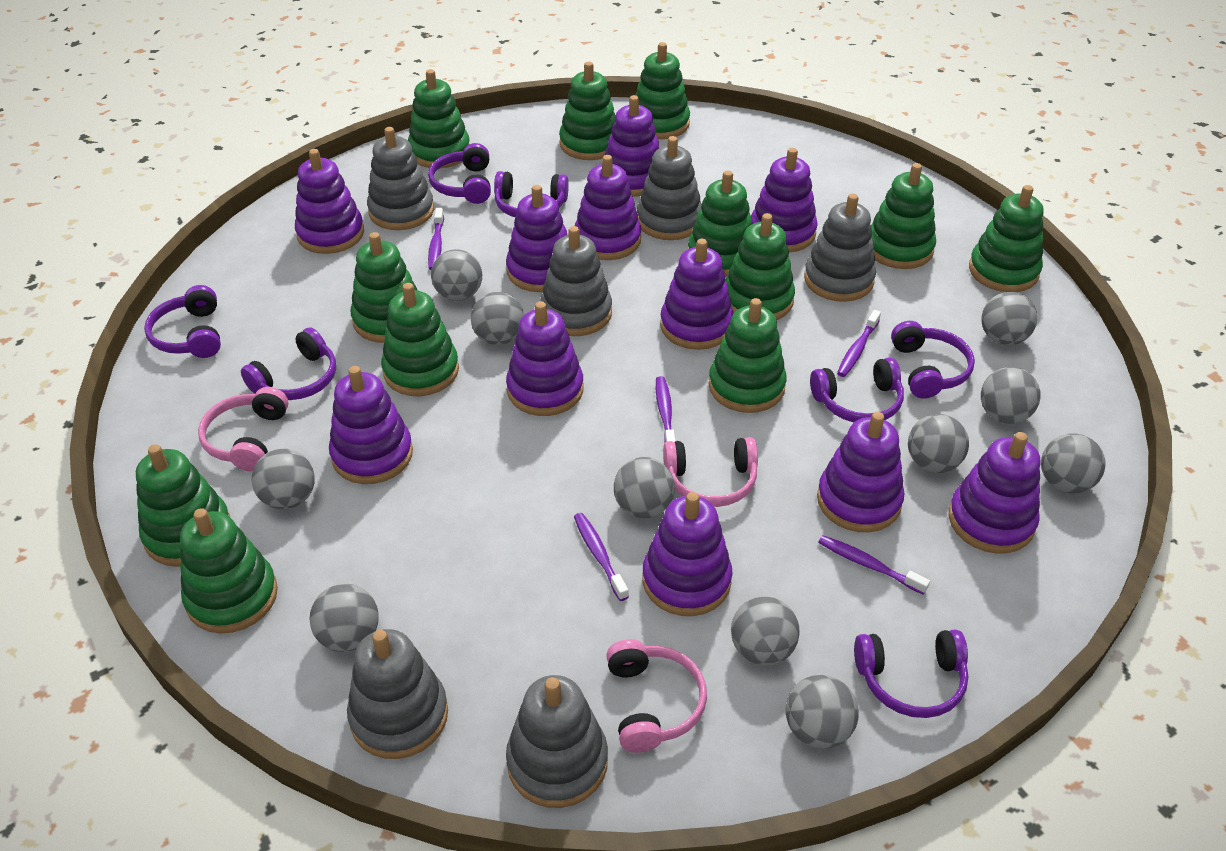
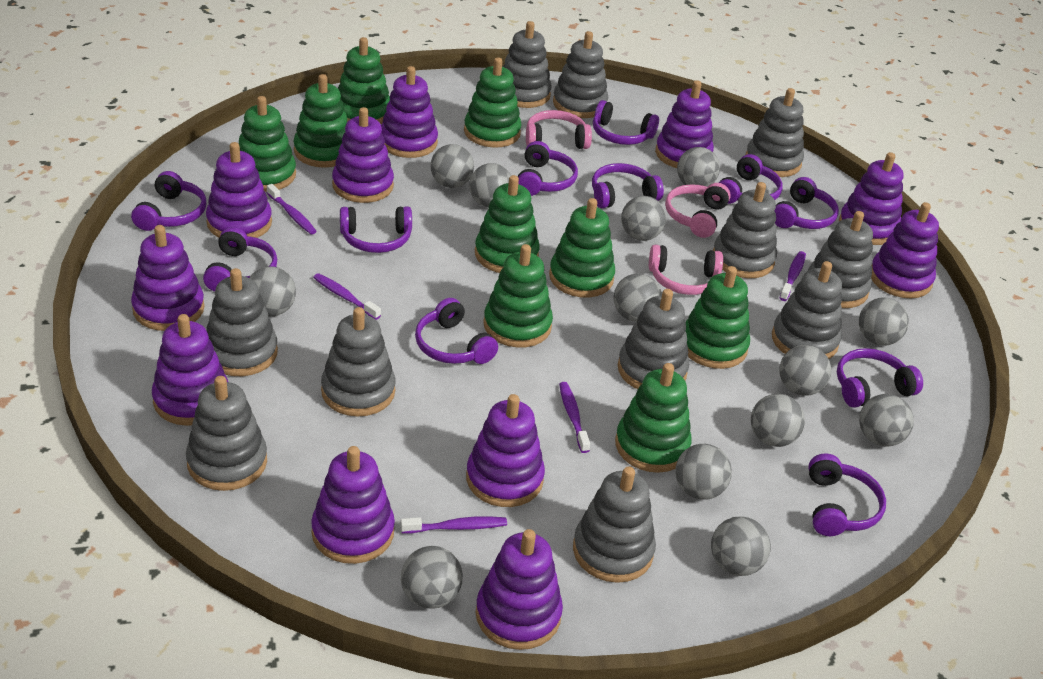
green stacking toy: [136,444,230,567] [180,508,278,633] [350,232,418,343] [381,283,459,396] [408,69,470,168] [559,62,616,160] [635,42,690,139] [688,170,752,277] [709,298,787,413] [725,213,795,320] [871,163,936,269] [969,185,1044,292] = 12 -> [239,96,296,192] [294,74,347,168] [338,37,390,124] [464,57,521,148] [475,175,540,273] [483,244,553,348] [549,198,615,298] [615,363,692,473] [686,266,750,369] = 9
grey ball: [252,449,315,510] [309,584,379,652] [431,249,482,301] [471,292,524,345] [614,457,675,518] [731,597,800,666] [786,675,859,749] [908,414,969,473] [981,292,1037,345] [981,367,1041,424] [1041,433,1106,494] = 11 -> [249,267,296,316] [401,546,463,609] [430,144,474,188] [469,163,511,207] [614,273,662,322] [621,196,666,241] [675,444,732,500] [677,147,720,187] [711,516,771,576] [751,394,805,447] [779,345,831,396] [859,298,909,346] [859,394,914,447] = 13
grey stacking toy: [347,629,448,759] [367,127,434,230] [506,675,608,808] [540,226,612,336] [637,136,701,240] [804,193,876,302] = 6 -> [186,376,267,491] [206,268,278,376] [321,307,395,417] [503,21,552,108] [553,31,608,118] [573,466,656,583] [618,289,689,389] [713,182,777,278] [746,88,804,177] [772,261,842,359] [808,211,873,308] = 11
purple headphones: [144,285,221,358] [241,327,336,400] [428,143,491,204] [494,171,569,217] [810,357,904,422] [854,630,969,718] [891,321,975,399] = 7 -> [131,171,206,231] [203,227,277,292] [340,206,412,253] [415,298,498,364] [518,141,578,196] [592,163,664,208] [593,100,659,145] [719,154,783,204] [774,177,839,229] [808,453,886,536] [837,348,923,408] = 11

